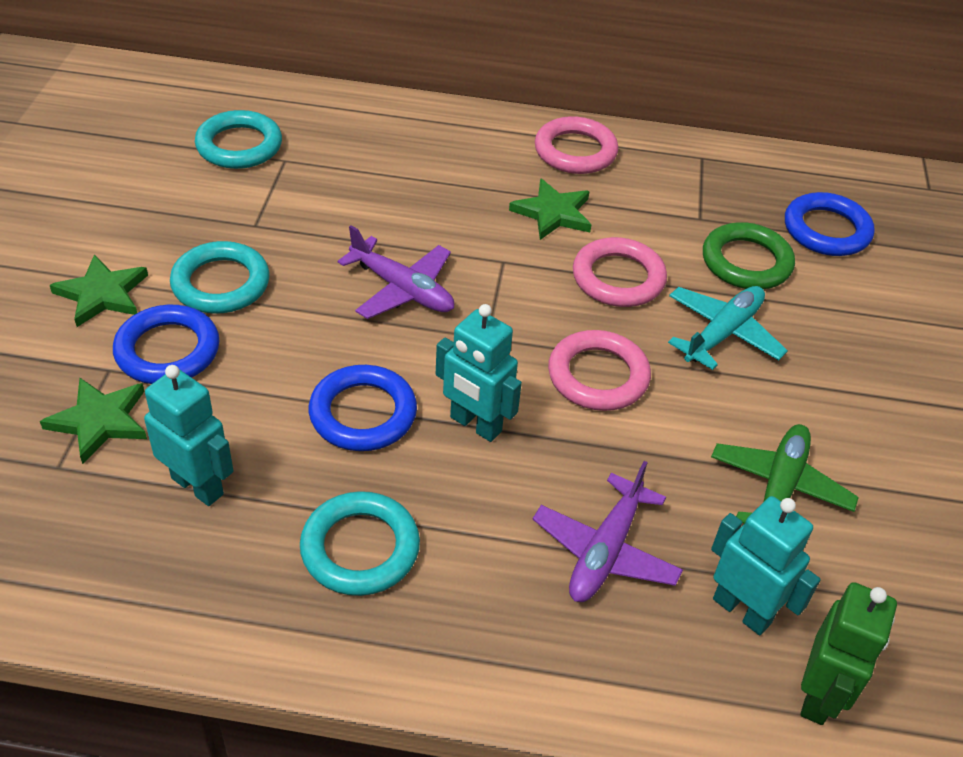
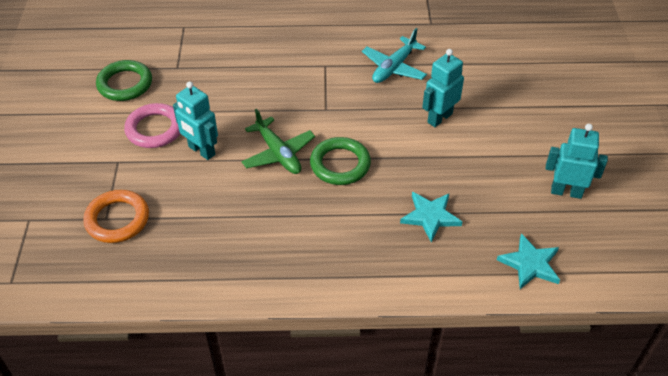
blue ring: [113,305,220,384] [309,365,417,451] [785,192,875,256] = 3 -> none = 0
green ring: [703,222,795,289] = 1 -> [96,60,152,101] [310,137,371,185] = 2
green robot: [800,582,897,725] = 1 -> none = 0
green star: [40,378,147,464] [50,254,148,327] [509,178,591,240] = 3 -> none = 0
orange ring: none = 0 -> [83,190,149,243] = 1
pink ring: [535,116,618,174] [548,330,651,411] [573,237,667,307] = 3 -> [124,103,180,148] = 1
purple plane: [338,225,454,319] [533,461,683,602] = 2 -> none = 0
turquoise ring: [170,241,270,314] [195,110,282,169] [300,491,420,596] = 3 -> none = 0
turquoise star: none = 0 -> [400,192,462,242] [497,233,560,289] = 2

